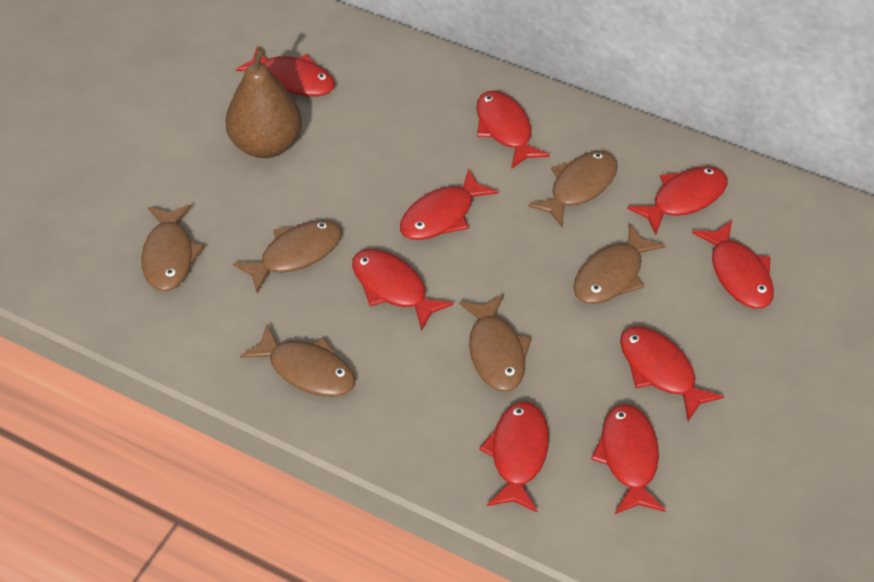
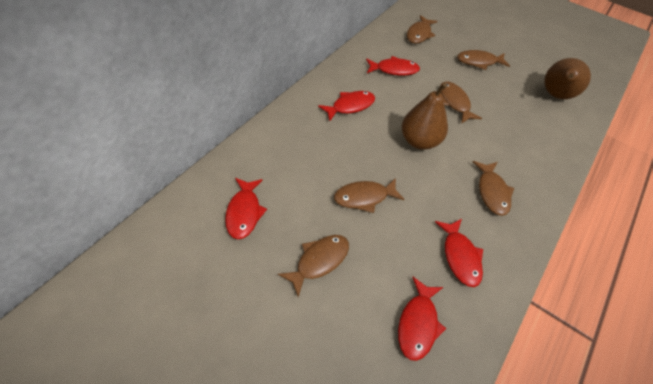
brown pear: [225,47,302,158] = 1 -> [402,83,448,150] [544,58,591,99] = 2
red fish: [236,45,335,96] [352,249,454,331] [400,169,498,240] [476,91,550,169] [479,401,549,513] [591,404,666,514] [620,326,724,421] [627,166,727,235] [692,220,774,309] = 9 -> [225,178,267,239] [318,91,375,121] [366,56,420,76] [398,277,446,361] [435,219,483,287] = 5

